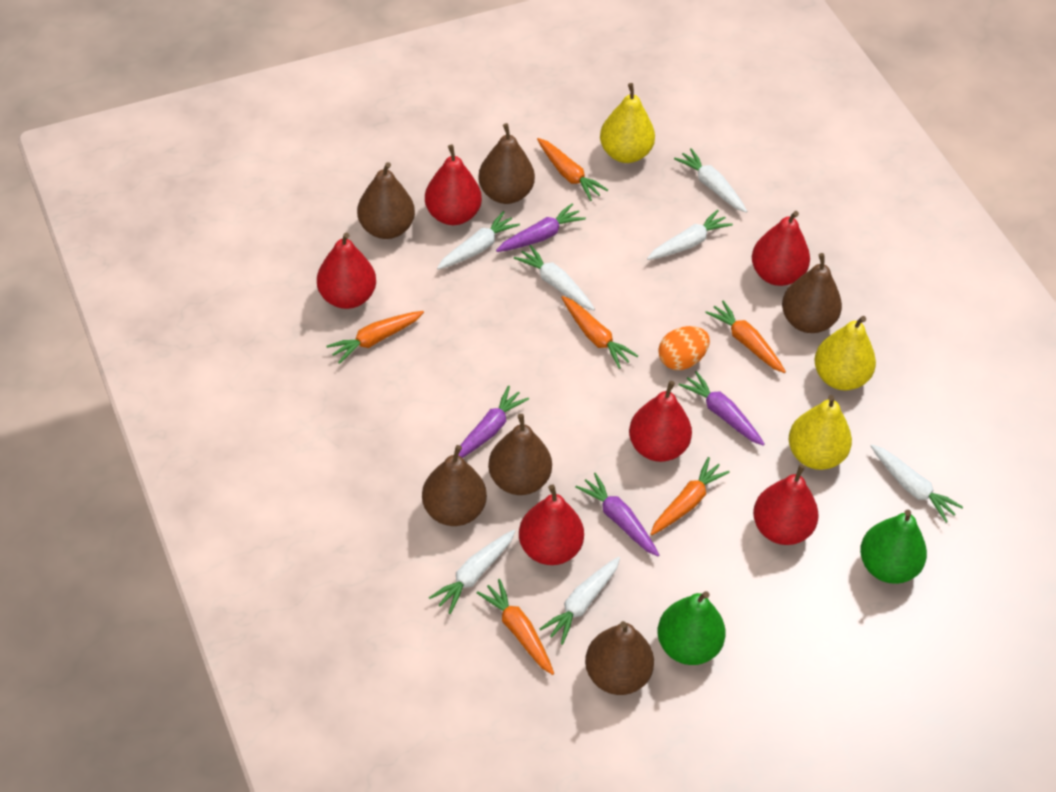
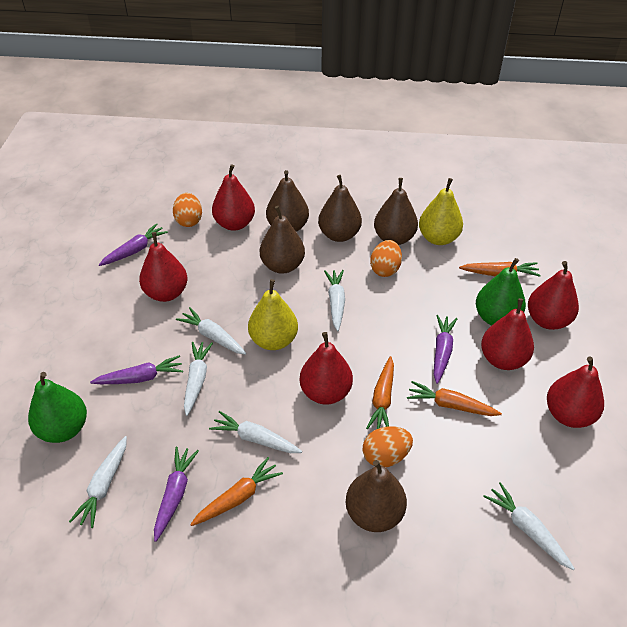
brown pear: [357,162,415,239] [422,445,487,526] [478,123,535,204] [488,414,552,495] [585,621,654,695] [782,253,842,333] = 6 -> [260,206,305,274] [266,170,309,232] [318,175,362,242] [346,460,407,532] [374,178,418,245] = 5
orange carrot: [326,311,424,364] [476,579,554,675] [537,138,608,201] [561,296,638,369] [651,457,730,535] [705,300,786,373] = 6 -> [190,457,283,526] [366,356,394,429] [407,381,502,416] [459,262,541,277] = 4
orange egg: [658,326,710,370] = 1 -> [173,193,202,227] [363,427,413,467] [370,240,402,277] = 3
white carrot: [429,530,515,614] [437,211,520,270] [514,245,595,310] [540,556,620,645] [647,210,733,260] [674,148,747,213] [871,444,963,523] = 7 -> [69,436,127,528] [176,307,246,355] [184,342,213,416] [209,411,302,453] [324,270,345,331] [483,482,575,570] = 6
yellow pear: [600,83,655,163] [789,395,852,470] [814,316,876,391] = 3 -> [248,279,298,350] [419,178,463,245] = 2

